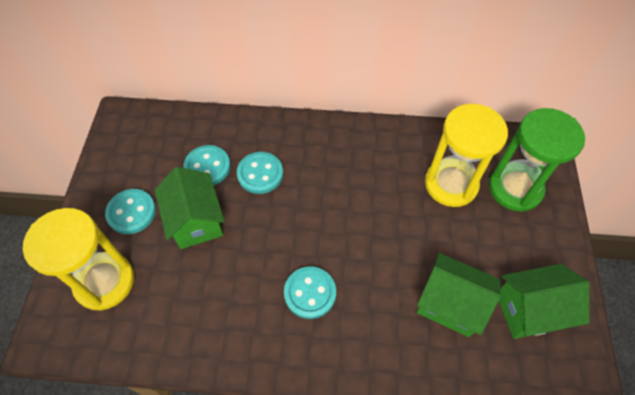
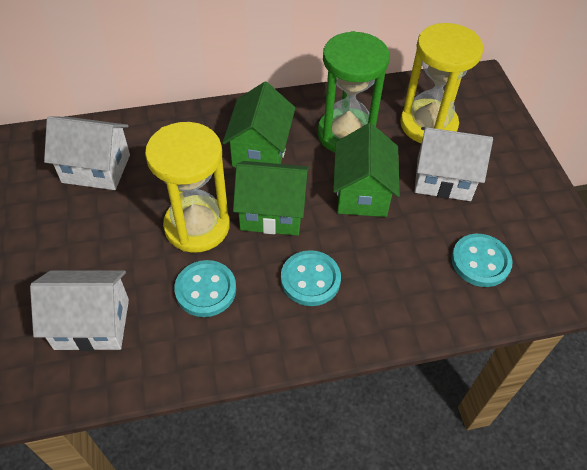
turquoise button: [105,189,156,234] [184,145,230,185] [237,152,283,194] [284,266,336,319] = 4 -> [174,260,236,317] [281,250,341,306] [451,234,513,287] = 3
white house: none = 0 -> [30,271,129,351] [44,116,130,190] [414,127,493,201] = 3

